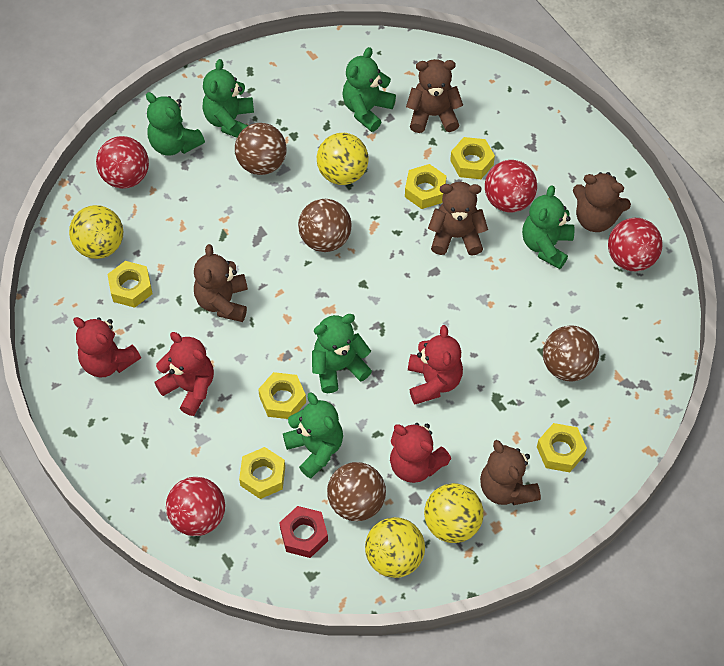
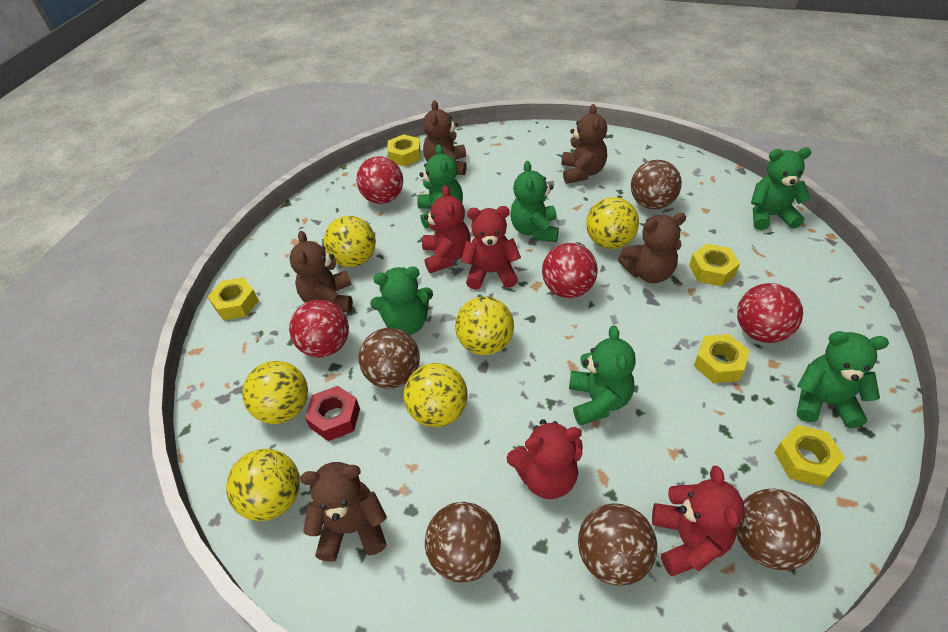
brown ball: [235,123,287,175] [298,199,351,252] [327,462,386,521] [543,325,599,382] = 4 -> [359,328,420,389] [425,502,501,583] [578,503,657,586] [631,160,682,210] [736,489,821,570] = 5
yellow ball: [69,205,123,259] [317,133,369,185] [365,517,425,578] [424,483,483,543] = 4 -> [226,449,300,521] [242,361,308,424] [324,216,376,267] [404,363,468,427] [455,296,514,355] [586,197,639,249] = 6
yellow nut: [107,261,152,308] [239,447,285,499] [258,372,306,419] [405,164,447,209] [450,137,495,179] [537,423,587,472] = 6 -> [208,278,259,320] [387,134,421,167] [689,244,740,287] [694,334,750,383] [774,425,845,487] = 5

